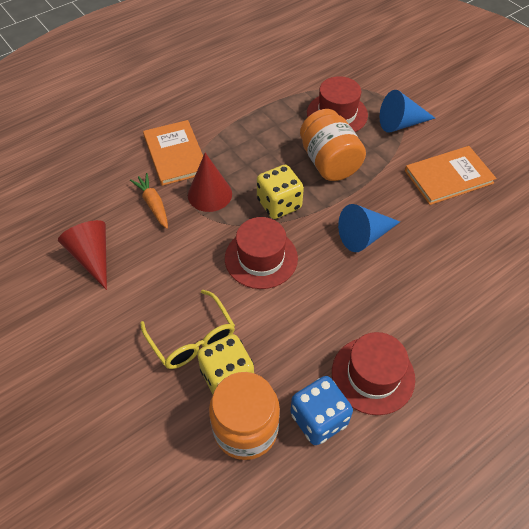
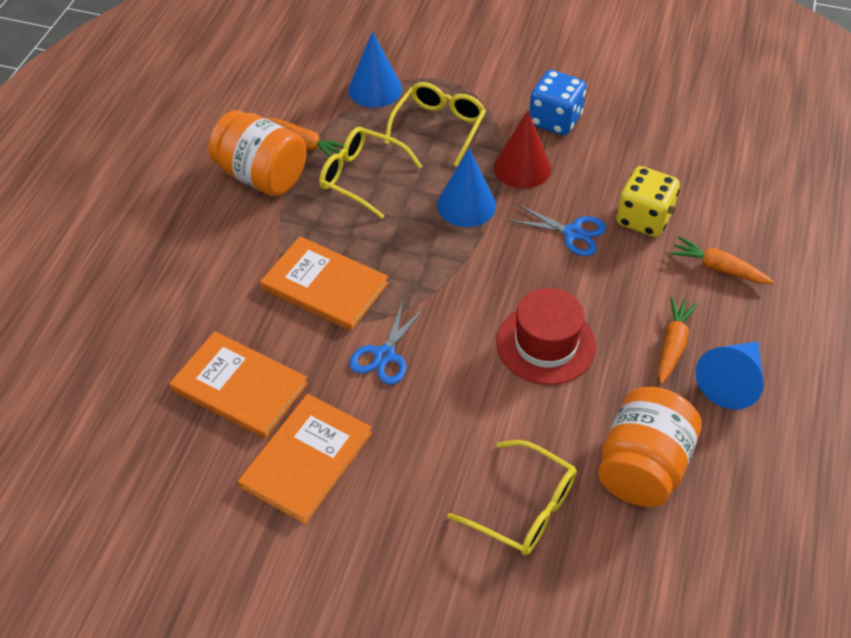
blue cone: [338,204,400,252] [380,90,435,133] = 2 -> [348,31,402,108] [437,148,496,227] [696,341,764,410] = 3
blue scissors: none = 0 -> [349,301,425,385] [509,204,606,256] = 2
orange book: [143,120,203,186] [405,146,497,205] = 2 -> [169,331,308,439] [238,394,372,524] [260,236,389,331] = 3
orange carrot: [130,173,168,229] = 1 -> [266,118,344,157] [658,297,698,384] [670,236,774,284] = 3
red cone: [58,220,107,290] [188,153,232,212] = 2 -> [494,110,551,189] = 1
red hat: [225,217,298,289] [307,76,368,132] [332,332,415,415] = 3 -> [496,288,596,385] = 1
yellow dice: [197,334,254,394] [257,165,304,219] = 2 -> [616,166,680,237] = 1
yellow glasses: [140,290,235,369] = 1 -> [319,127,422,219] [384,82,486,166] [447,440,577,555] = 3

